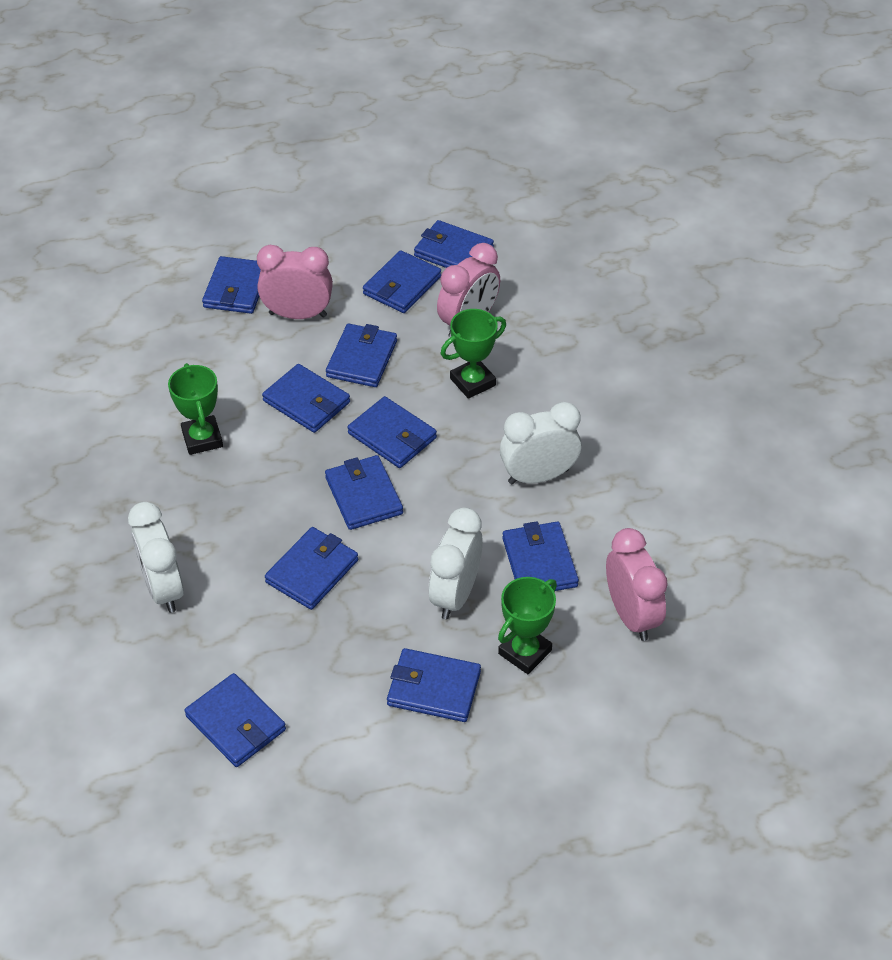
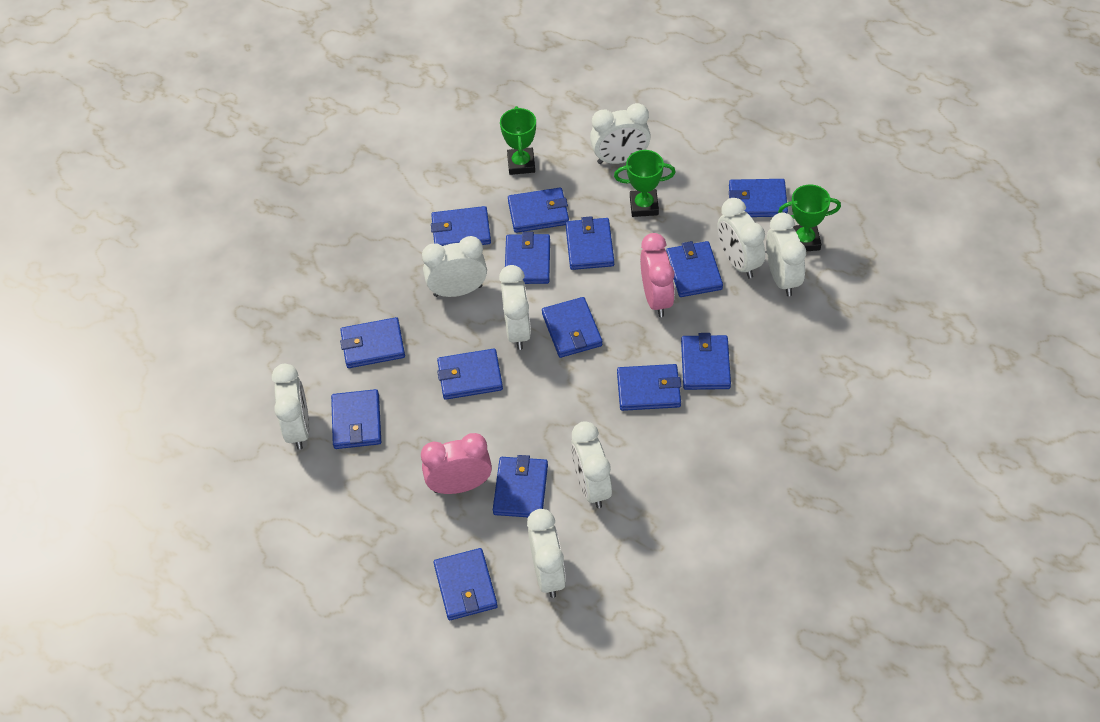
blue wallet: [184,673,286,767] [202,256,261,314] [262,364,350,433] [265,527,358,610] [325,455,403,530] [326,323,397,387] [347,396,437,468] [363,250,441,313] [387,648,481,722] [414,220,494,268] [502,521,579,591] = 11 -> [331,389,381,449] [340,317,405,368] [431,206,491,246] [433,548,498,620] [437,349,503,400] [493,455,548,517] [505,232,550,284] [508,188,569,233] [542,297,603,358] [565,216,614,270] [617,364,681,411] [666,241,723,297] [681,333,731,390] [729,179,788,217] = 14
pink clock: [257,245,333,319] [437,243,500,337] [606,528,668,641] = 3 -> [421,433,492,494] [640,233,675,317] = 2
white clock: [128,502,184,613] [428,507,483,619] [500,402,581,484] = 3 -> [272,364,310,450] [422,236,487,297] [499,265,531,350] [527,509,566,598] [571,421,612,508] [590,103,651,164] [717,198,765,278] [766,212,806,296] = 8

